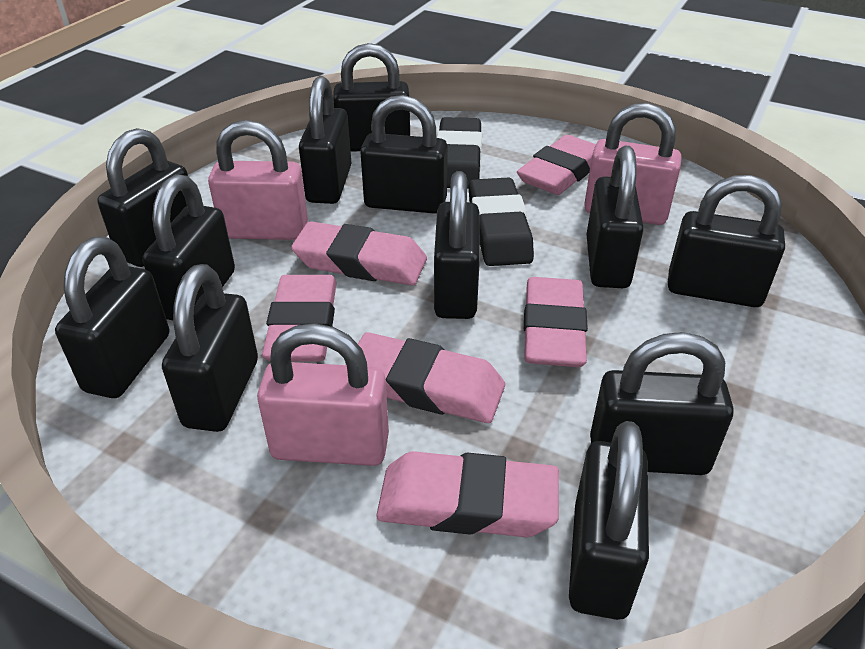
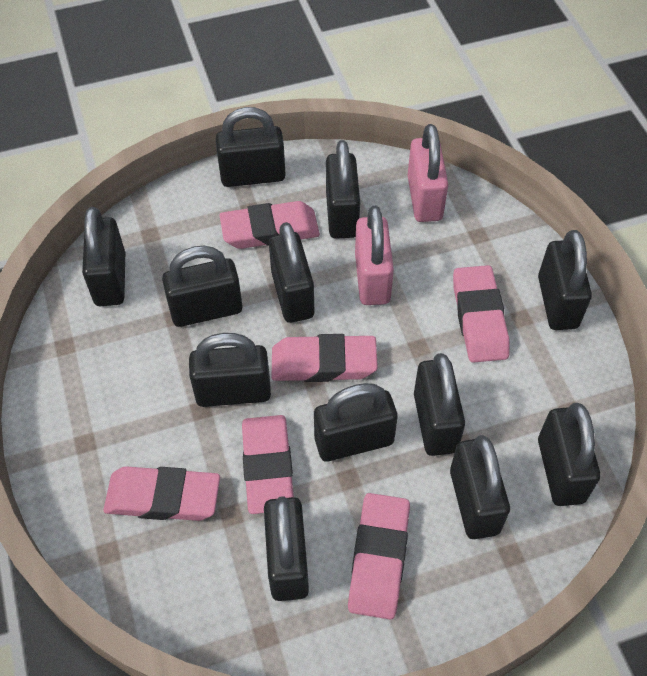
black eraser: [437,117,482,189] [469,177,534,266] = 2 -> none = 0
pink padlock: [208,120,308,240] [257,323,389,466] [584,103,682,225] = 3 -> [355,206,394,305] [407,124,448,222] = 2

